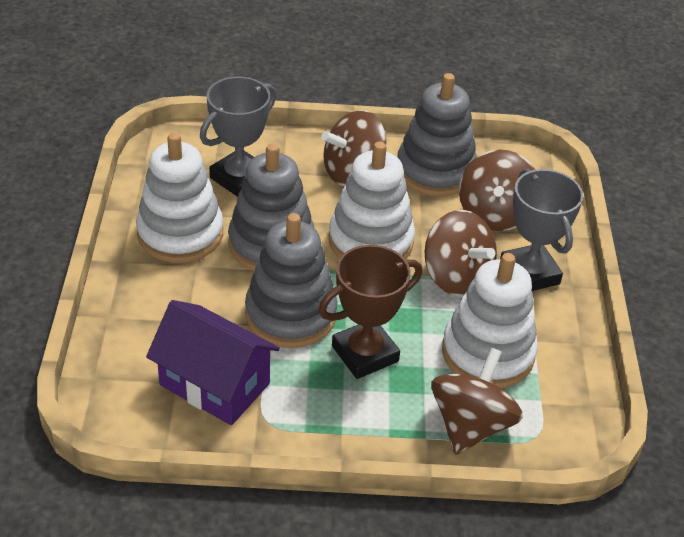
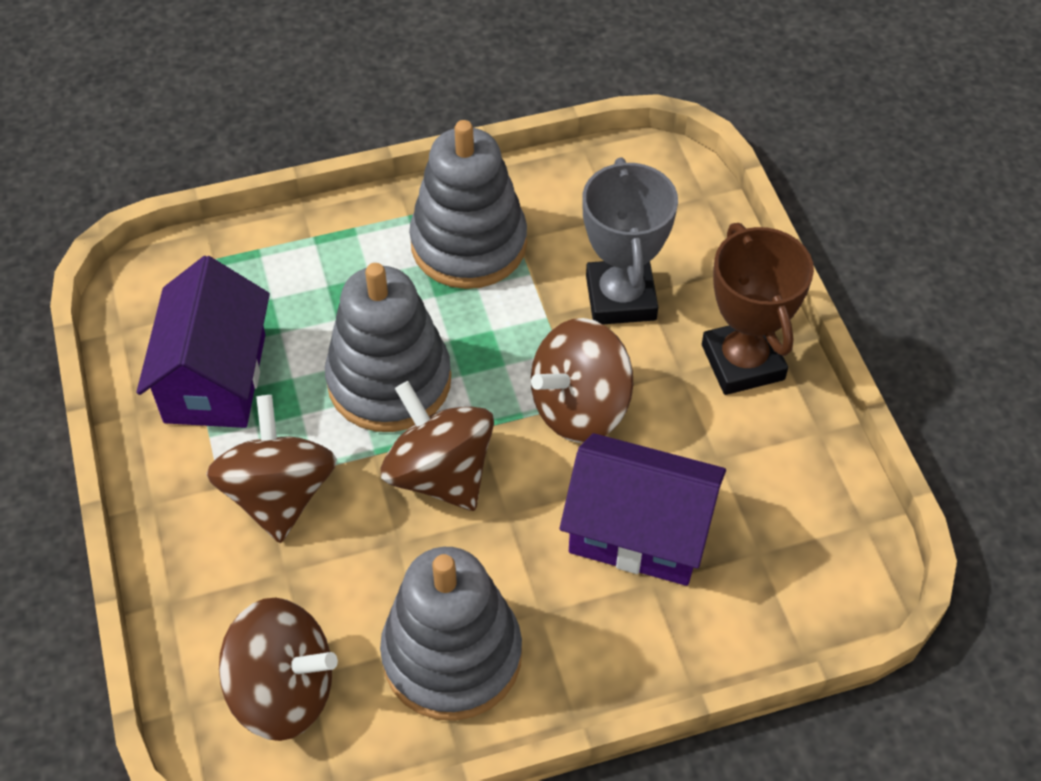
grey trophy: [200,77,276,197] [500,168,583,291] = 2 -> [582,157,678,324] = 1
purple house: [146,300,280,425] = 1 -> [136,256,270,428] [560,433,726,586] = 2
white stacking toy: [136,133,223,263] [329,141,415,259] [442,253,538,388] = 3 -> none = 0

